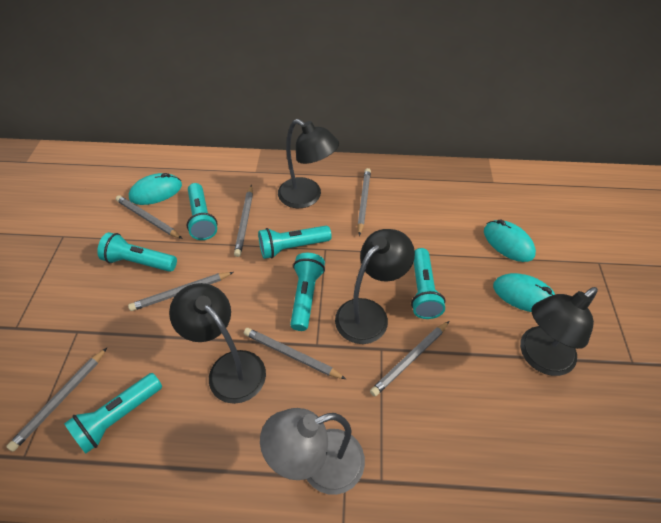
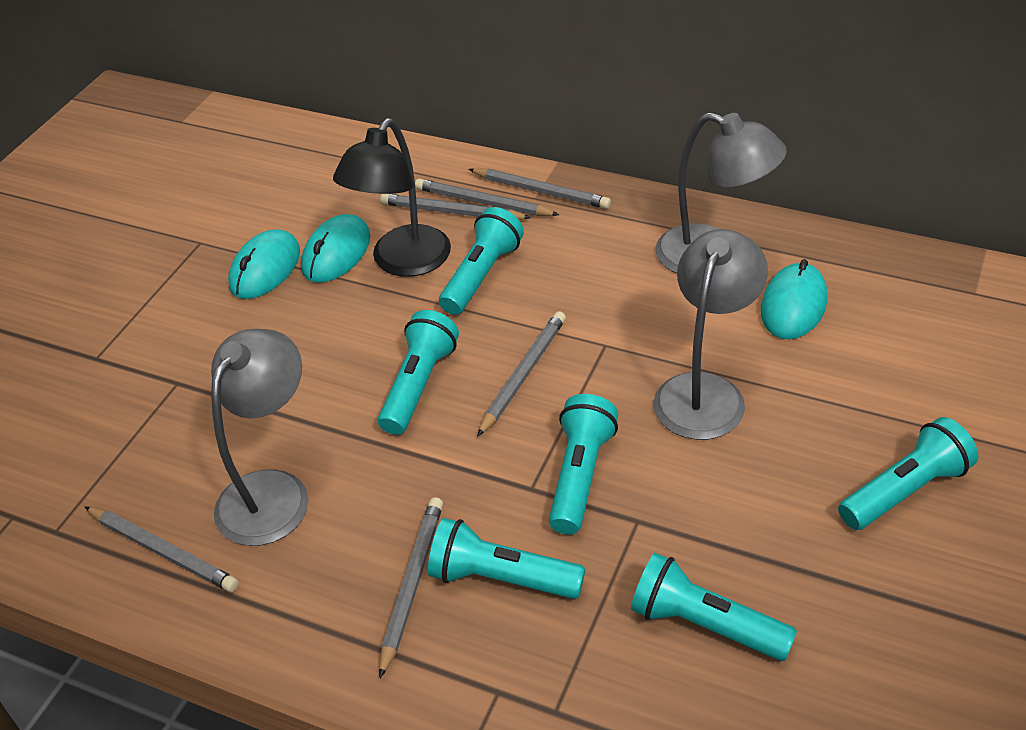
black lamp: [169,283,266,404] [278,119,339,208] [335,229,415,344] [520,287,598,376] = 4 -> [333,118,451,277] = 1
grey lamp: [260,408,365,495] = 1 -> [211,329,309,546] [653,229,768,440] [656,112,787,273] = 3
grey pencil: [6,348,107,452] [116,195,182,239] [128,272,234,311] [234,185,253,257] [244,328,346,379] [357,168,371,236] [370,321,449,397] = 7 -> [85,507,239,592] [379,497,443,679] [380,194,531,220] [415,179,559,216] [469,168,611,209] [477,311,566,437] = 6

